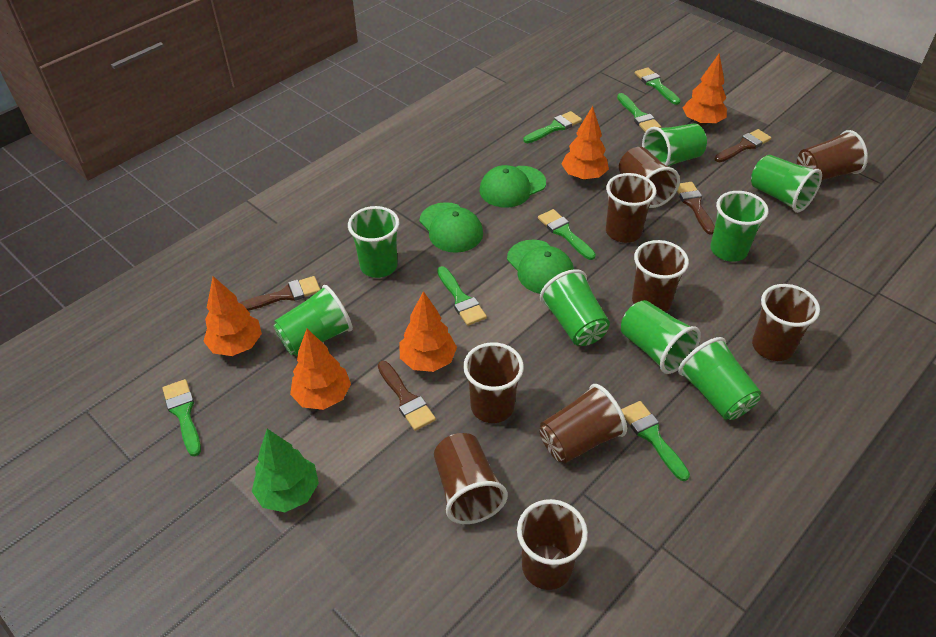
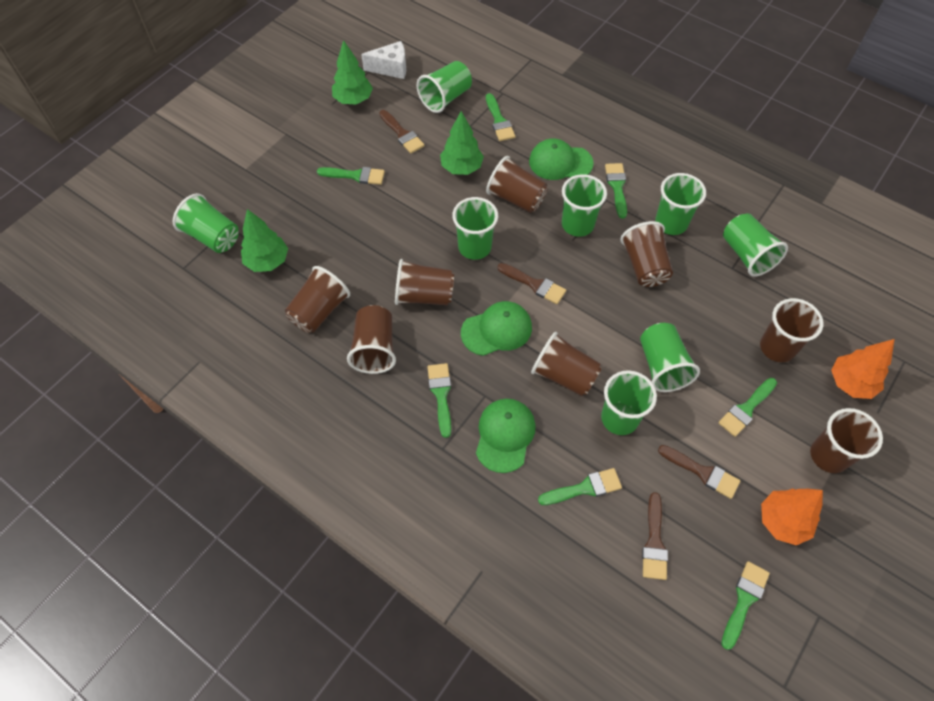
brown cup: [434,433,508,524] [463,342,524,423] [517,499,588,590] [539,384,627,463] [606,173,656,243] [619,147,680,208] [632,240,689,312] [752,284,820,361] [797,130,868,180] = 9 -> [285,266,350,333] [347,305,396,374] [395,259,454,305] [486,156,548,213] [531,332,602,396] [621,221,673,287] [760,298,824,362] [810,408,883,473] = 8
green tree: [252,429,319,512] = 1 -> [241,209,288,272] [332,40,373,104] [440,111,484,175] = 3
orange tree: [203,276,262,356] [290,329,351,410] [400,291,457,372] [561,106,609,180] [683,54,727,126] = 5 -> [761,488,823,545] [831,339,895,399] = 2
white cheese: none = 0 -> [361,41,406,79] = 1

